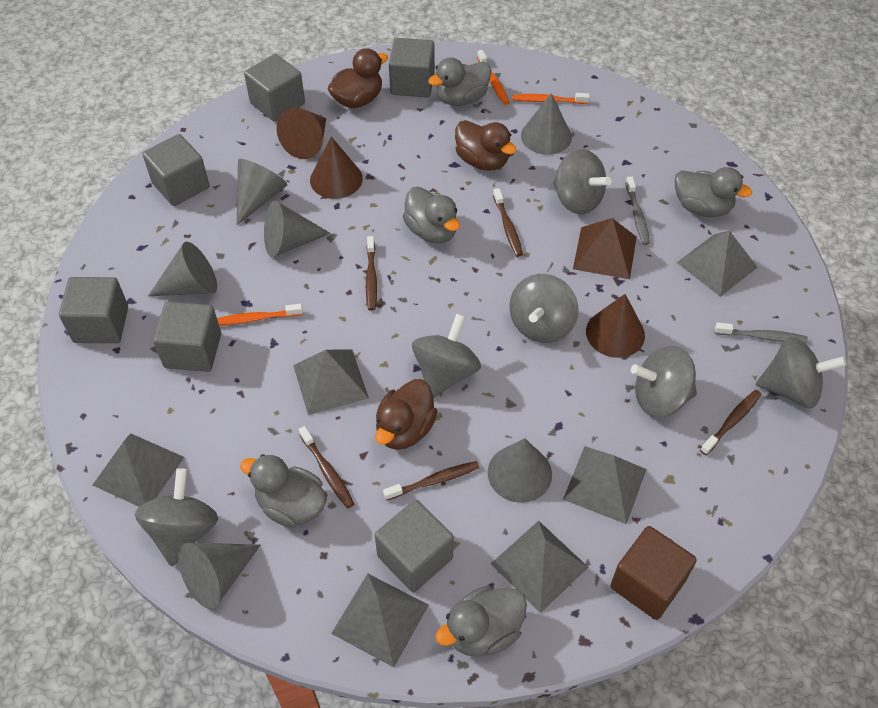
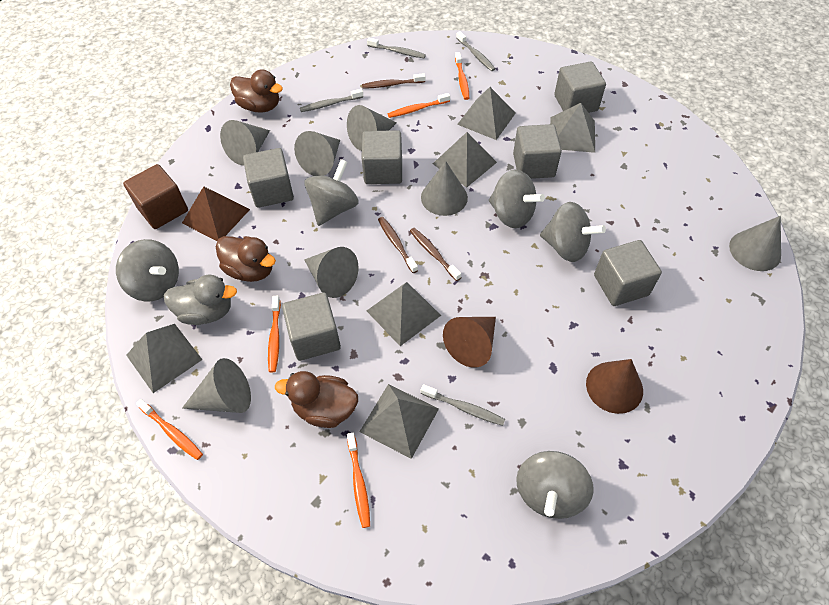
brown cone: [277,108,326,159] [310,137,363,199] [586,294,645,358] = 3 -> [443,317,496,368] [586,359,643,414] = 2
brown toothbrush: [299,426,354,508] [366,236,377,311] [383,461,479,501] [493,188,523,257] [700,390,762,455] = 5 -> [362,73,425,89] [378,217,418,273] [410,228,461,281] = 3
grey cone: [148,242,217,296] [178,543,261,609] [237,159,288,225] [264,201,331,257] [488,438,552,503] [521,93,572,155] = 6 -> [182,358,251,413] [220,120,270,165] [294,131,340,176] [304,247,359,298] [347,105,396,151] [421,161,468,216] [729,216,781,271] = 7
grey duck: [240,454,327,528] [403,187,460,243] [428,57,491,106] [435,586,527,657] [675,167,752,217] = 5 -> [164,274,237,325] = 1
grey spinning top: [135,468,218,566] [412,314,481,398] [509,274,578,343] [553,149,611,214] [631,346,697,417] [756,337,847,408] = 6 -> [116,239,179,301] [304,159,359,226] [489,169,545,228] [516,451,594,519] [540,202,606,262] = 5
grey toothbrush: [625,177,650,245] [715,322,808,343] = 2 -> [300,89,363,112] [367,38,426,58] [421,384,505,426] [456,31,495,71] = 4
orange toothbrush: [217,304,303,326] [477,50,510,105] [512,93,590,104] = 3 -> [136,399,203,460] [268,296,281,372] [347,433,370,528] [388,93,450,118] [455,52,469,100] = 5

